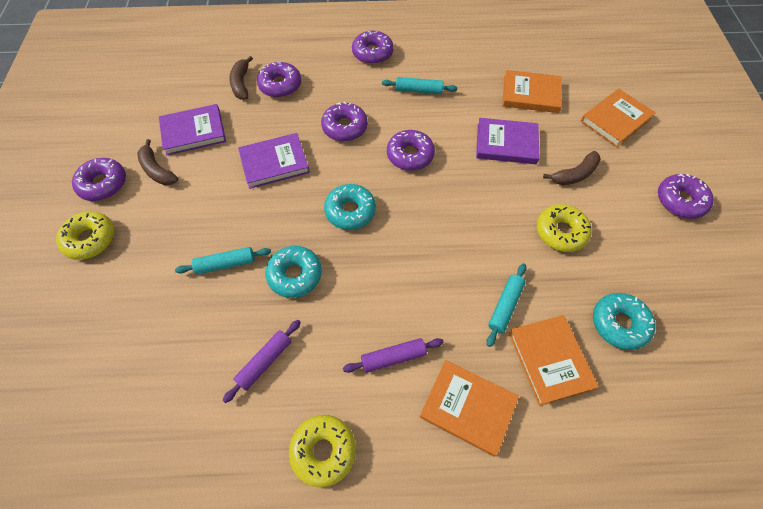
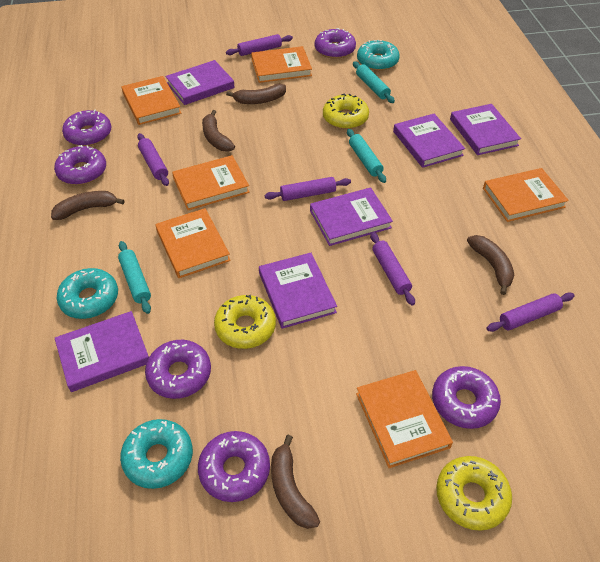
brown banana: [137,139,179,185] [229,56,253,100] [543,151,601,185] = 3 -> [51,191,124,220] [202,110,235,152] [226,84,286,104] [271,435,320,529] [467,235,515,295] = 5
orange book: [420,360,519,457] [502,70,562,113] [509,315,599,406] [580,89,656,147] = 4 -> [121,76,181,125] [155,208,231,278] [172,155,250,210] [251,46,312,83] [356,370,453,468] [483,168,569,222] = 6
purple book: [159,104,226,156] [238,133,310,189] [476,118,539,164] = 3 -> [55,311,149,392] [165,60,235,105] [259,253,337,329] [310,187,393,246] [393,114,465,168] [450,104,521,155] = 6
purple rolling pin: [222,320,301,403] [343,338,444,373] = 2 -> [137,133,169,186] [226,34,293,56] [265,177,351,201] [370,232,415,306] [487,292,575,332] = 5

